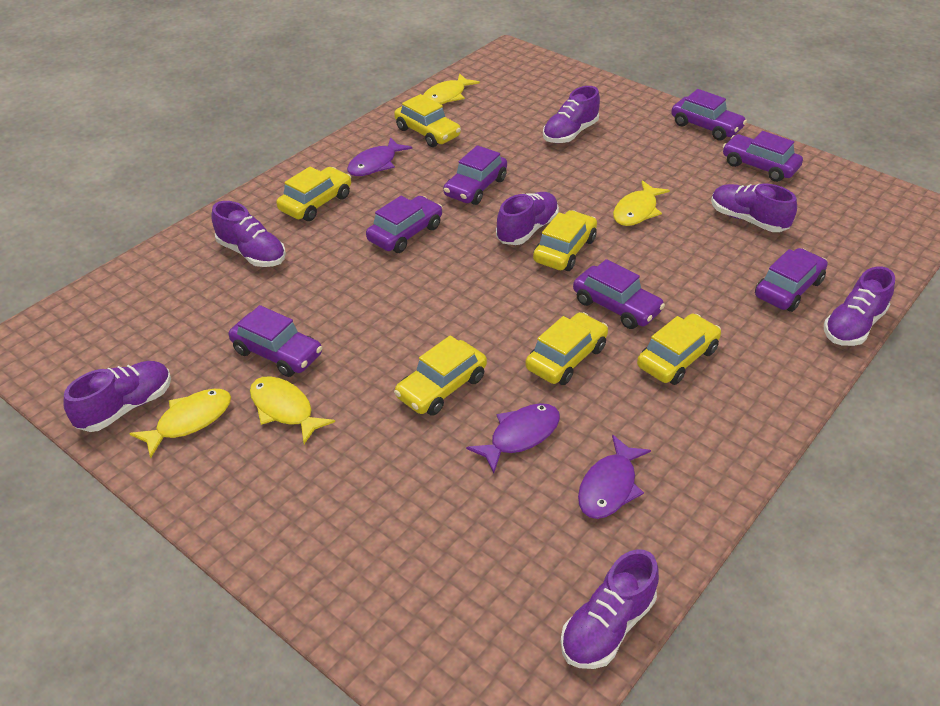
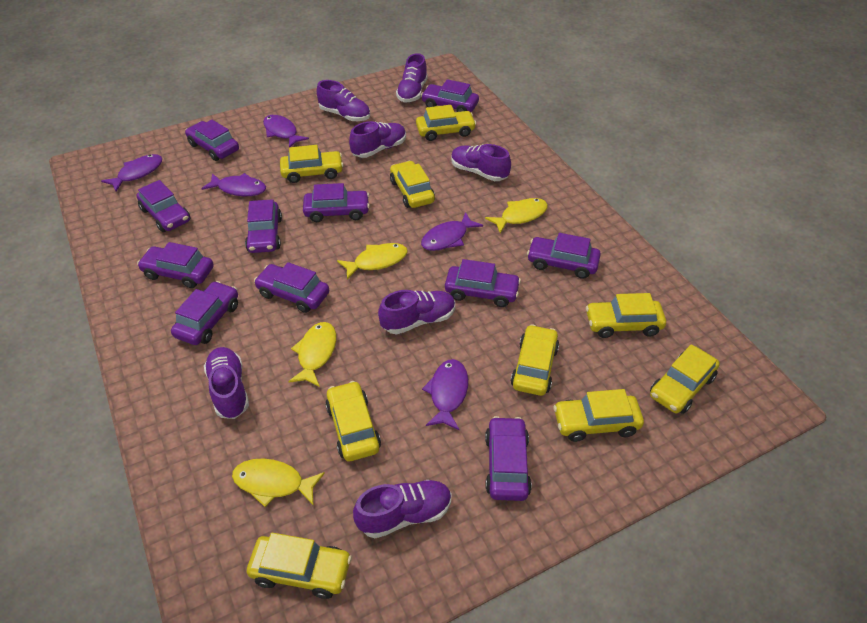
purple car: [229,305,322,377] [366,196,442,253] [443,145,507,205] [573,259,665,329] [671,89,747,141] [723,131,803,182] [755,248,828,312] = 7 -> [137,180,191,232] [137,242,214,288] [171,281,238,345] [185,120,239,161] [245,199,282,253] [254,262,329,313] [303,183,370,222] [421,79,479,112] [445,259,521,307] [485,416,532,501] [527,233,601,279] = 11
purple fish: [347,137,412,176] [466,403,560,473] [578,435,651,519] = 3 -> [101,154,162,192] [201,173,266,196] [263,115,309,147] [421,212,483,251] [422,359,468,430] = 5
yellow car: [276,166,351,221] [394,94,461,147] [394,336,487,416] [525,312,608,385] [533,210,597,271] [637,314,721,385] = 6 -> [247,533,352,599] [280,145,343,183] [325,381,381,461] [390,161,435,208] [416,105,476,141] [511,324,559,396] [553,389,644,442] [586,293,666,338] [650,344,720,414] = 9

